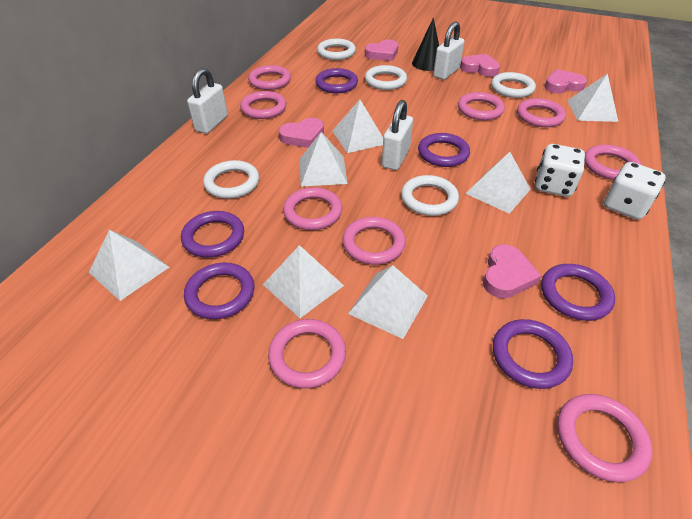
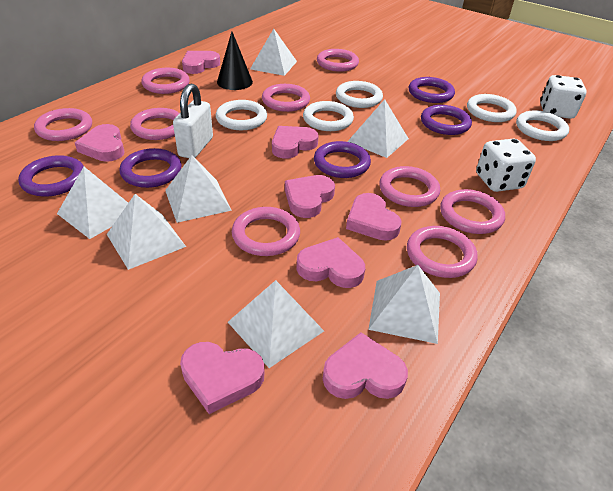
pink heart: [278,118,324,148] [365,40,399,61] [460,54,500,77] [483,244,541,298] [545,69,587,93] = 5 -> [75,124,125,162] [180,342,264,414] [182,51,220,74] [272,126,319,159] [285,175,335,218] [296,237,365,288] [323,332,408,399] [346,193,401,241] = 8
purple ring: [181,211,244,257] [184,263,255,319] [315,68,358,93] [418,133,470,167] [493,319,573,389] [541,264,615,321] = 6 -> [18,155,84,197] [119,148,181,188] [314,141,371,178] [409,77,455,103] [421,105,472,135] = 5
white padlock: [187,68,228,134] [382,100,413,170] [433,22,465,80] = 3 -> [173,83,213,158] = 1

